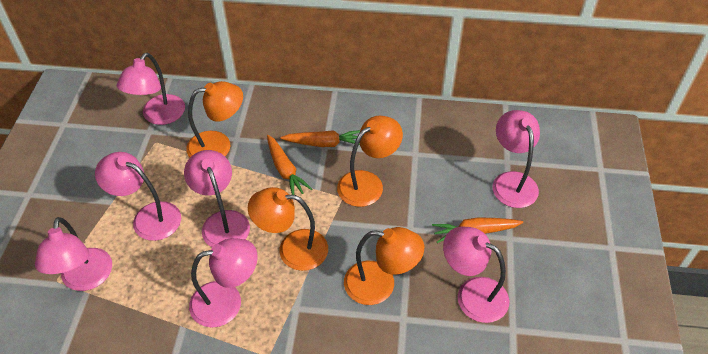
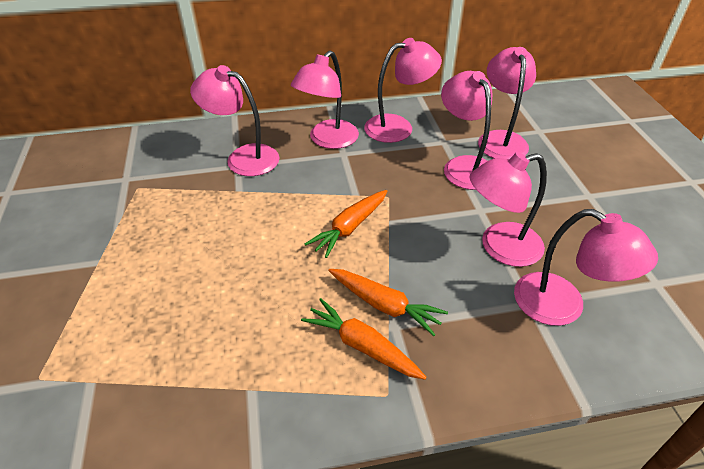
orange lamp: [186,81,243,157] [248,187,328,271] [337,115,403,207] [344,227,424,305] = 4 -> none = 0

